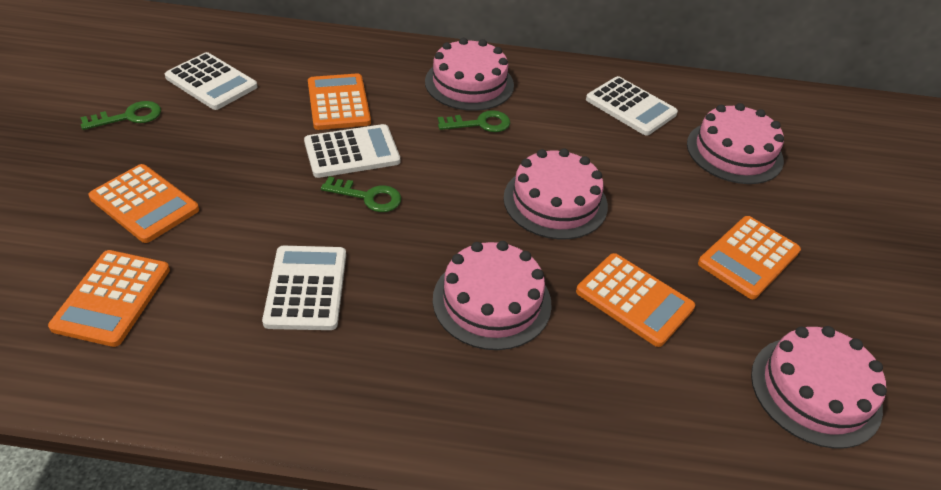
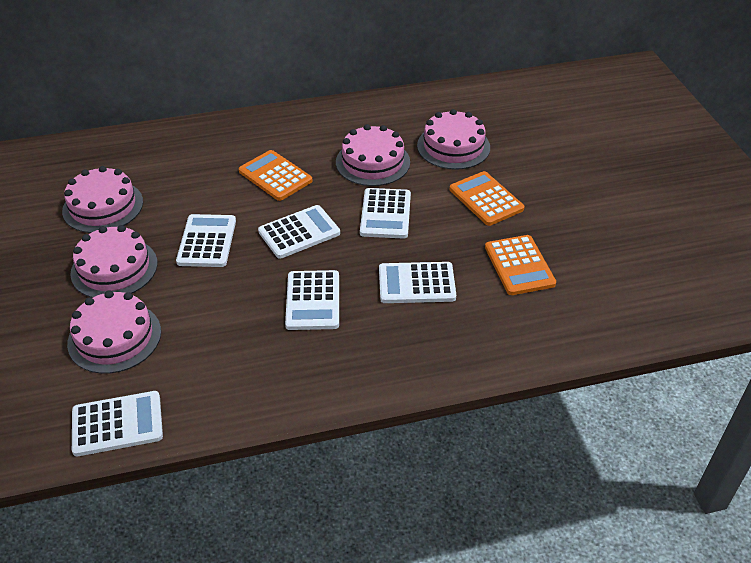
green key: [80,101,161,130] [321,176,401,212] [438,110,510,132] = 3 -> none = 0
orange calculator: [48,250,170,347] [89,164,199,243] [308,74,371,130] [576,253,695,347] [698,216,801,299] = 5 -> [239,150,312,201] [450,171,525,226] [485,235,556,295] = 3
white calculator: [165,52,257,110] [262,246,346,330] [304,124,400,178] [586,76,678,135] = 4 -> [72,391,163,456] [176,214,236,267] [258,205,340,259] [285,270,339,330] [360,188,411,239] [379,262,456,303] = 6

